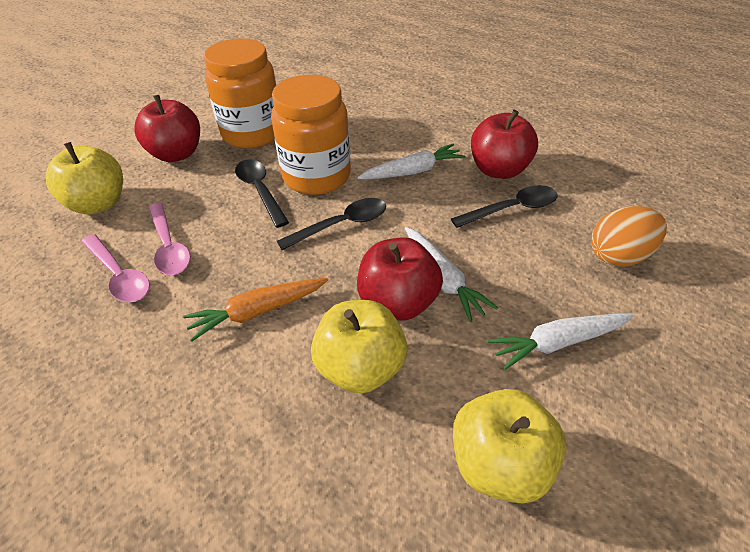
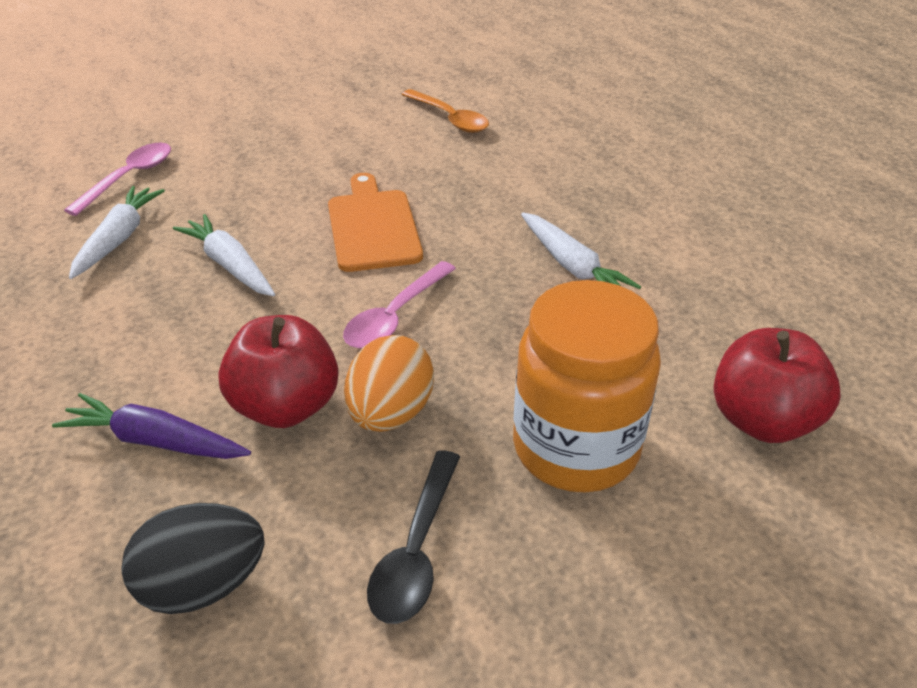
black egg: none = 0 -> [122,503,265,614] = 1
black spoon: [235,159,289,228] [277,198,386,250] [451,185,558,228] = 3 -> [367,450,460,624] = 1
orange carrot: [183,278,328,342] = 1 -> none = 0
orange cutting board: none = 0 -> [328,173,423,272] = 1
orange jar: [204,38,276,148] [271,75,351,195] = 2 -> [513,280,661,492] = 1
orange spoon: none = 0 -> [401,89,489,133] = 1
purple carrot: none = 0 -> [52,393,251,459] = 1
red apple: [134,95,200,162] [357,237,443,321] [471,110,538,179] = 3 -> [218,315,339,428] [714,328,840,443] = 2
yellow apple: [46,142,123,215] [311,300,407,394] [453,389,566,504] = 3 -> none = 0

